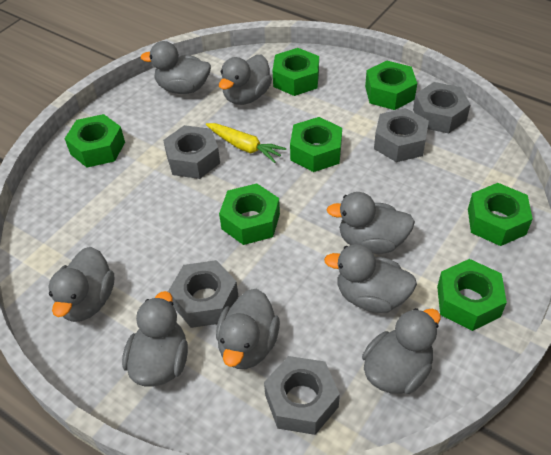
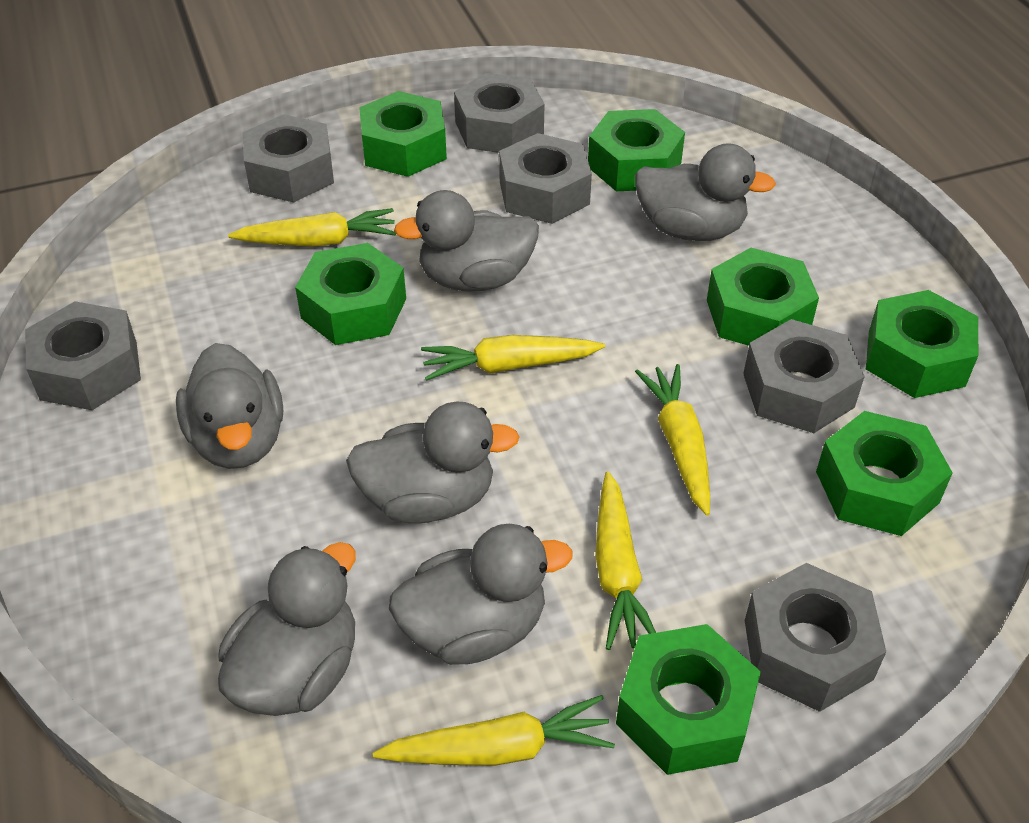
grey duck: [48,247,114,322] [122,291,188,386] [140,41,211,94] [216,289,280,369] [219,54,272,105] [324,244,417,313] [326,192,415,254] [362,308,440,394] = 8 -> [176,343,283,469] [218,542,356,716] [346,402,520,524] [389,524,572,665] [394,190,539,292] [635,143,776,241] = 6
grey nut: [163,125,220,179] [168,260,238,328] [264,356,340,435] [374,108,429,162] [413,82,471,133] = 5 -> [25,301,141,410] [243,114,334,203] [454,73,545,153] [499,133,592,224] [743,319,865,433] [745,563,886,712] = 6
yellow carrot: [206,123,286,163] = 1 -> [228,208,396,246] [373,695,615,766] [421,335,605,381] [595,471,656,650] [635,364,710,516] = 5

